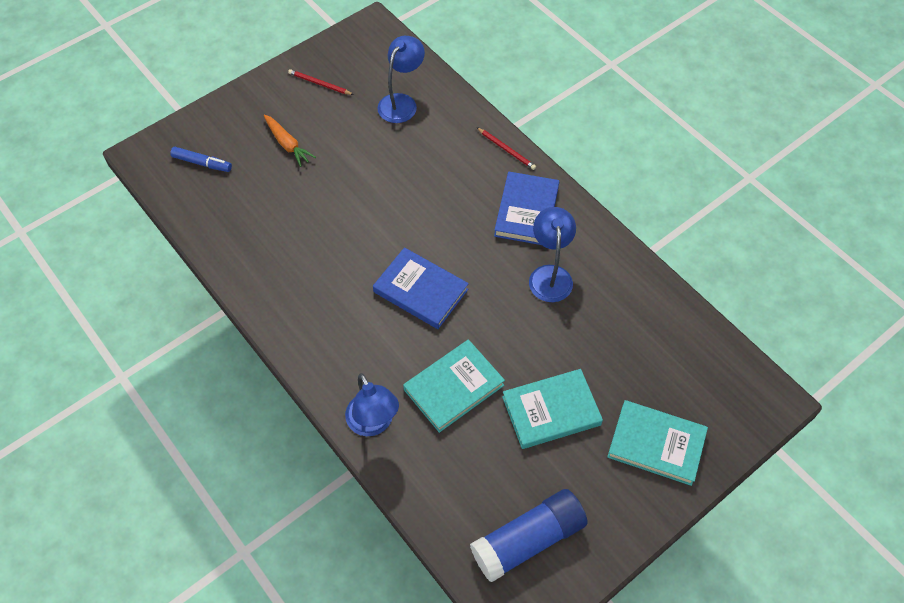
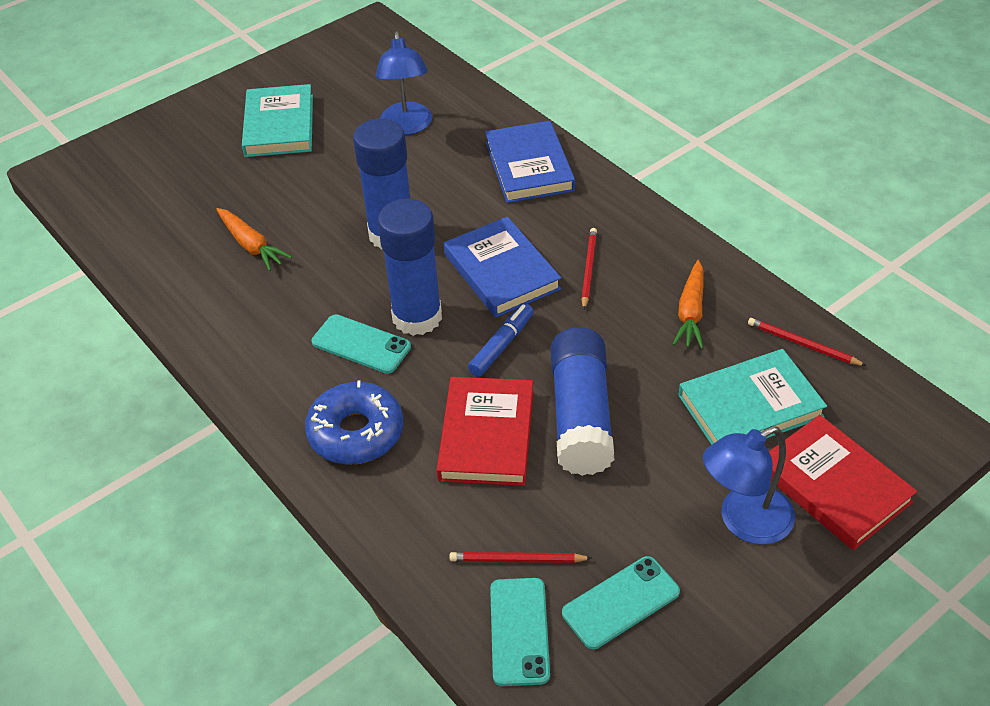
blue donut: none = 0 -> [305,380,403,465] = 1
blue glue stick: [470,489,588,582] = 1 -> [353,119,410,250] [378,199,442,336] [551,327,615,476] = 3
blue lamp: [345,373,399,436] [378,36,425,123] [529,207,576,302] = 3 -> [376,31,432,135] [703,426,795,545] = 2
orange carrot: [264,115,316,167] = 1 -> [216,208,292,271] [672,260,704,349] = 2
red book: none = 0 -> [437,377,533,486] [769,415,917,550] = 2
red pencil: [288,69,354,95] [476,127,536,170] = 2 -> [449,552,592,563] [581,228,597,310] [748,318,866,366] = 3
turquoise book: [403,339,505,433] [502,369,603,449] [607,400,708,486] = 3 -> [242,84,313,157] [678,349,827,445] = 2
turquoise phone: none = 0 -> [312,314,411,374] [490,578,550,686] [562,556,680,649] = 3

